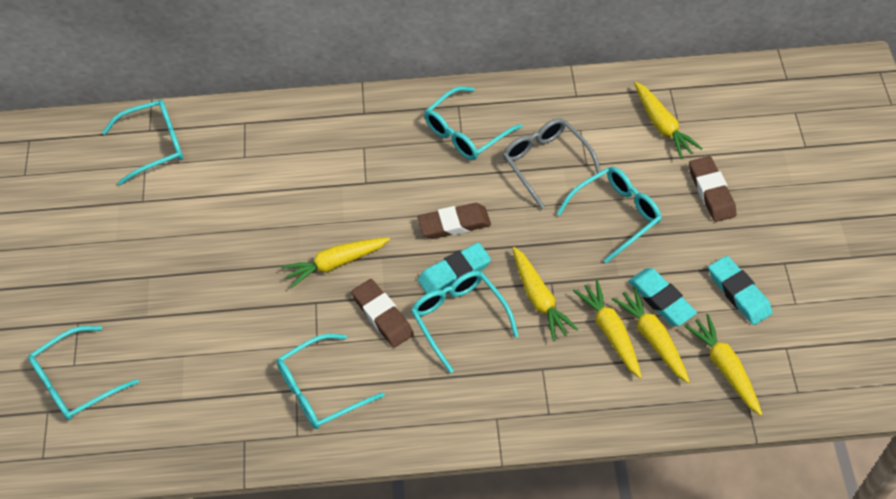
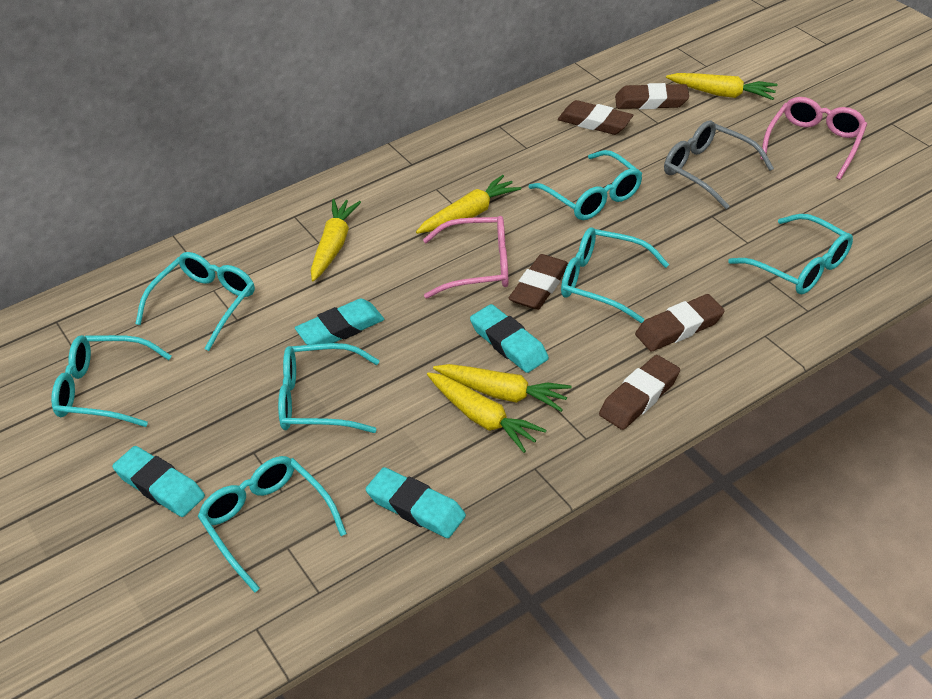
brown eraser: [351,279,414,348] [417,203,491,239] [689,156,737,222] = 3 -> [509,254,568,310] [558,100,633,135] [599,355,680,430] [615,83,689,109] [635,294,725,352] = 5
pink glasses: none = 0 -> [423,216,509,298] [760,97,867,180] = 2
turquoise eraser: [418,242,491,294] [628,268,697,326] [708,256,772,325] = 3 -> [112,446,205,517] [295,298,384,345] [366,467,466,538] [470,304,549,373] = 4
turquoise glasses: [28,326,139,420] [102,100,183,185] [277,334,384,429] [411,271,519,373] [424,86,522,160] [557,167,662,263] = 6 -> [51,335,172,427] [135,252,255,351] [197,456,347,593] [278,343,380,433] [529,150,643,220] [561,227,669,323] [728,214,853,294] = 7
yellow carrot: [281,238,390,288] [513,247,579,341] [573,280,642,379] [612,286,690,383] [634,82,703,159] [684,314,762,416] = 6 -> [311,199,361,281] [416,175,521,234] [427,372,547,453] [433,364,572,412] [666,73,778,100] = 5

